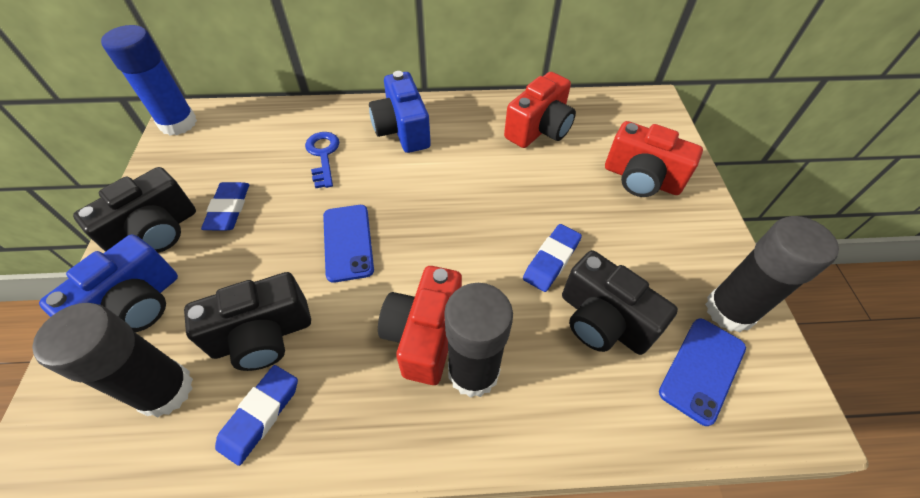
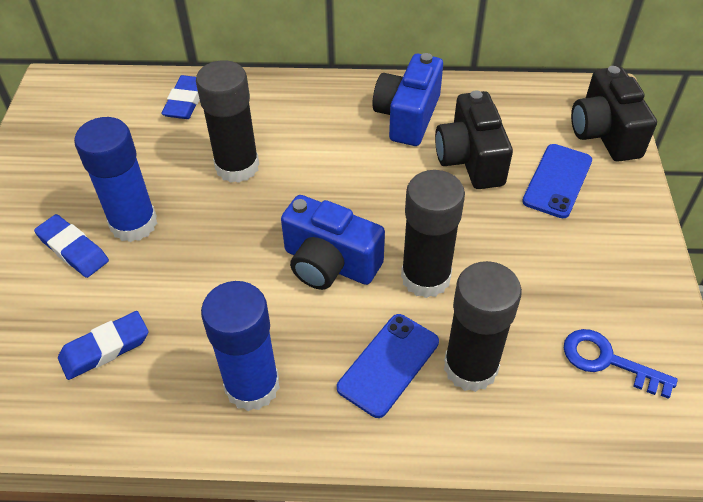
black camera: [73,167,196,253] [184,272,311,371] [562,250,678,355] = 3 -> [435,90,513,189] [571,66,657,162] = 2
blue glue stick: [101,25,197,135] = 1 -> [74,117,157,242] [201,281,280,411] = 2
red camera: [378,266,462,385] [504,72,576,148] [605,121,703,197] = 3 -> none = 0

